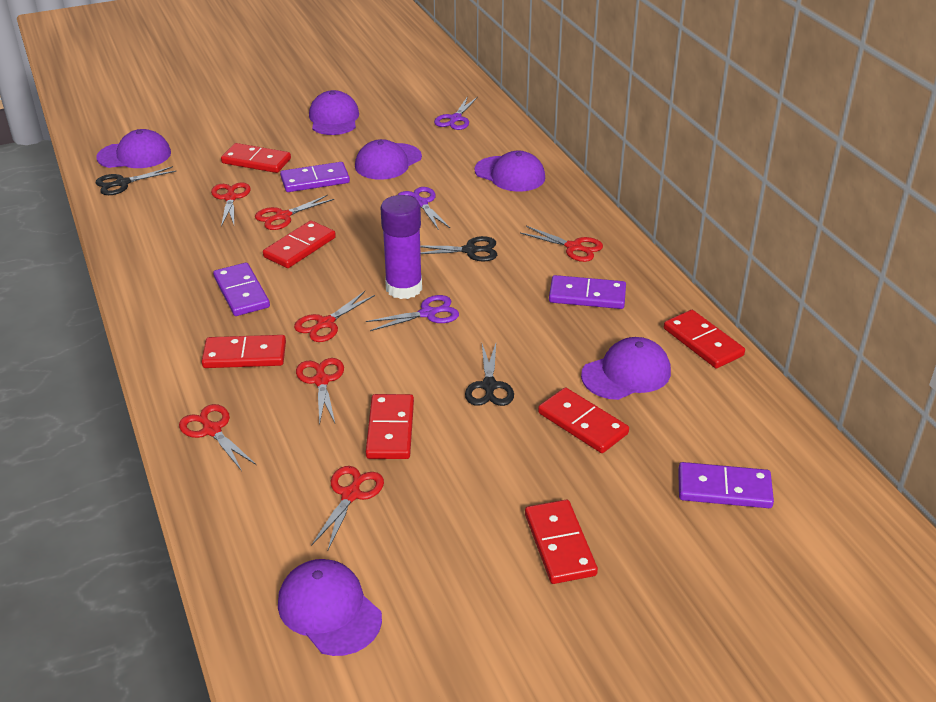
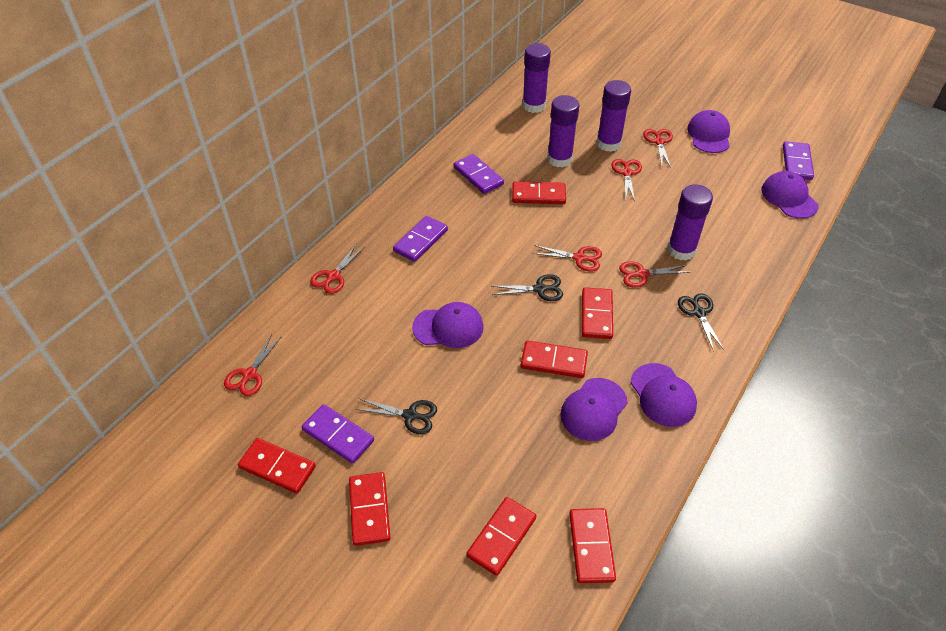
purple cap: [96,129,171,168] [278,559,382,656] [309,90,359,135] [355,139,422,180] [474,151,545,192] [581,337,671,400] = 6 -> [412,302,484,348] [560,378,628,441] [631,363,697,427] [687,110,730,153] [761,171,819,219] = 5
purple glue stick: [381,195,422,299] = 1 -> [522,43,551,113] [547,95,579,168] [597,80,631,152] [667,184,713,260] = 4
purple scissors: [366,295,459,331] [398,187,450,230] [434,96,478,130] = 3 -> none = 0
red scissors: [179,404,256,471] [211,182,251,226] [255,195,334,230] [294,291,375,342] [296,358,344,425] [311,466,384,550] [520,226,603,262] = 7 -> [224,334,282,396] [310,245,365,294] [532,245,602,272] [611,159,642,201] [619,261,691,288] [643,129,673,168] = 6

